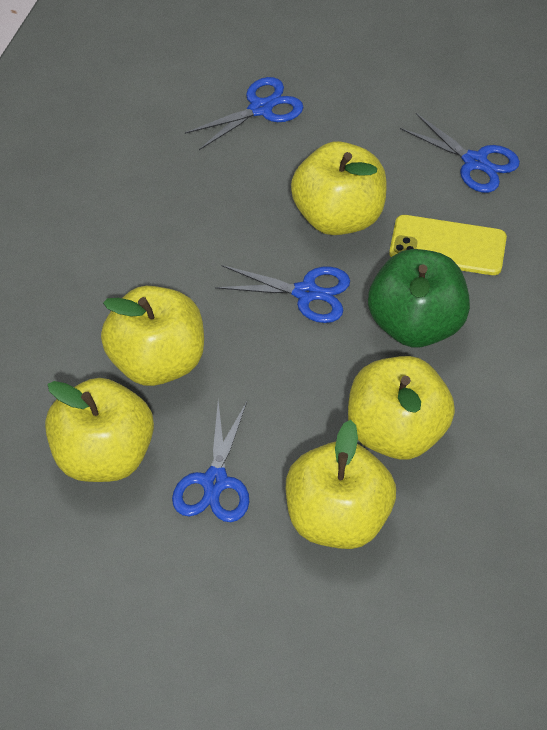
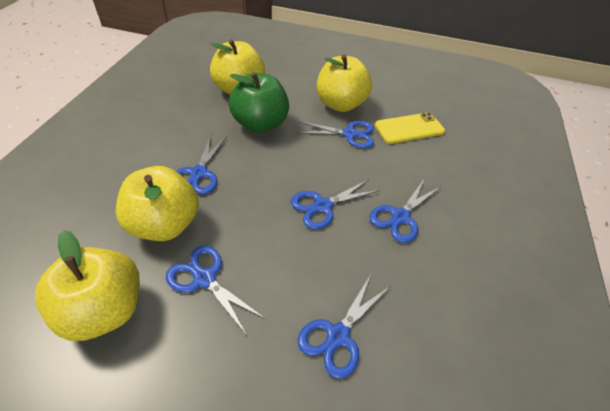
blue scissors: [172,401,249,522] [185,77,304,150] [215,265,350,323] [400,113,520,193] = 4 -> [166,245,264,335] [176,135,227,195] [291,179,380,229] [297,121,374,148] [298,274,390,379] [369,178,440,243] = 6
yellow apple: [45,378,154,482] [101,286,204,386] [286,420,396,549] [291,141,387,235] [348,356,455,459] = 5 -> [35,230,140,341] [116,166,199,241] [210,39,265,95] [317,55,372,112] = 4

